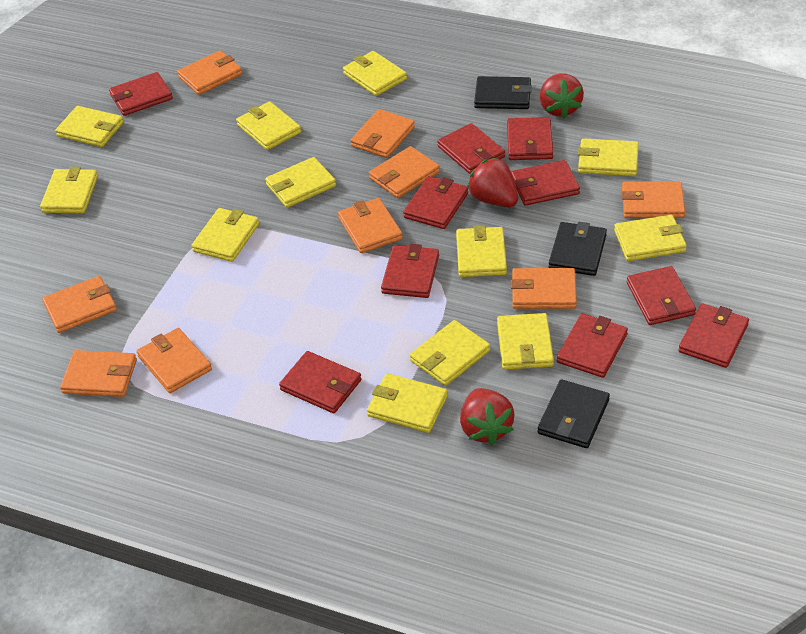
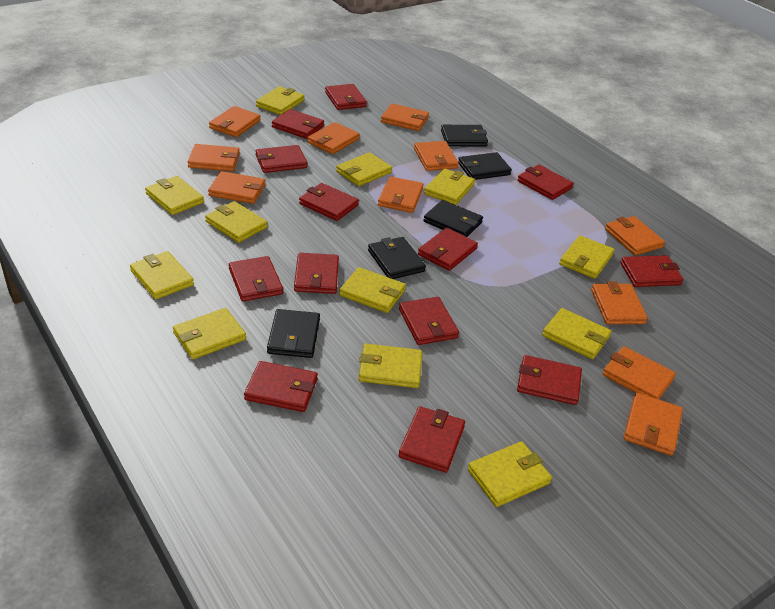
black wallet: [474,76,532,109] [538,379,610,448] [549,222,607,276] = 3 -> [267,309,320,358] [368,237,426,279] [423,200,483,237] [441,125,488,146] [458,152,512,180] = 5
orange wallet: [42,276,117,333] [60,350,137,397] [137,328,212,393] [177,50,242,95] [338,198,403,253] [350,109,415,158] [369,146,440,198] [511,268,577,309] [622,181,685,218] = 9 -> [188,144,240,171] [208,171,265,204] [209,106,260,137] [307,122,360,154] [378,176,424,213] [381,103,429,131] [414,141,459,171] [591,281,648,324] [602,346,676,399] [605,216,665,255] [624,393,683,456] = 11
red strawberry: [460,388,515,445] [467,157,518,207] [540,73,584,118] = 3 -> none = 0
red wallet: [109,72,173,116] [279,351,361,413] [381,244,439,298] [403,176,468,229] [437,123,505,174] [507,117,553,160] [511,160,580,206] [557,313,628,378] [627,266,696,325] [678,303,749,368] = 10 -> [229,256,283,301] [244,361,318,412] [256,145,307,173] [272,109,324,139] [294,253,339,294] [299,183,359,221] [325,84,367,110] [398,406,465,473] [399,297,459,345] [418,228,478,271] [517,165,574,200] [517,355,582,405] [620,255,683,287] = 13

